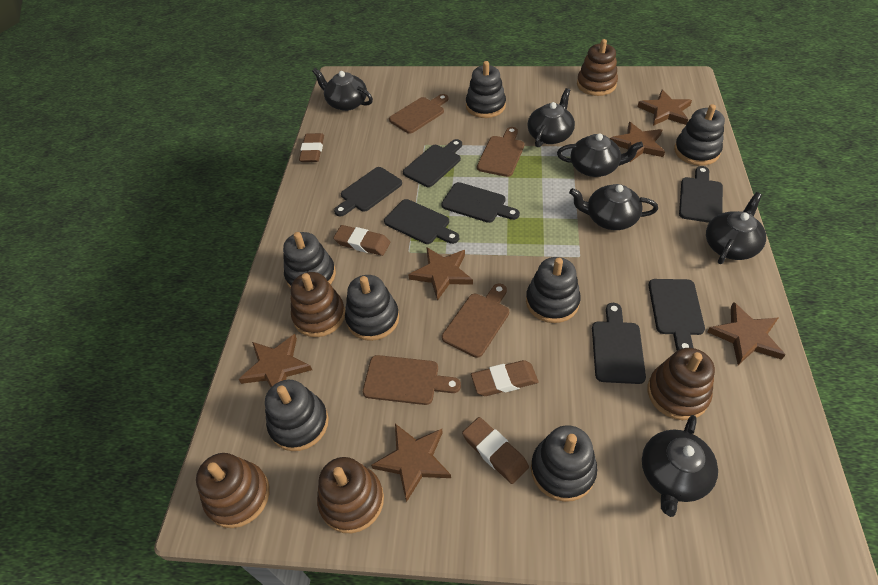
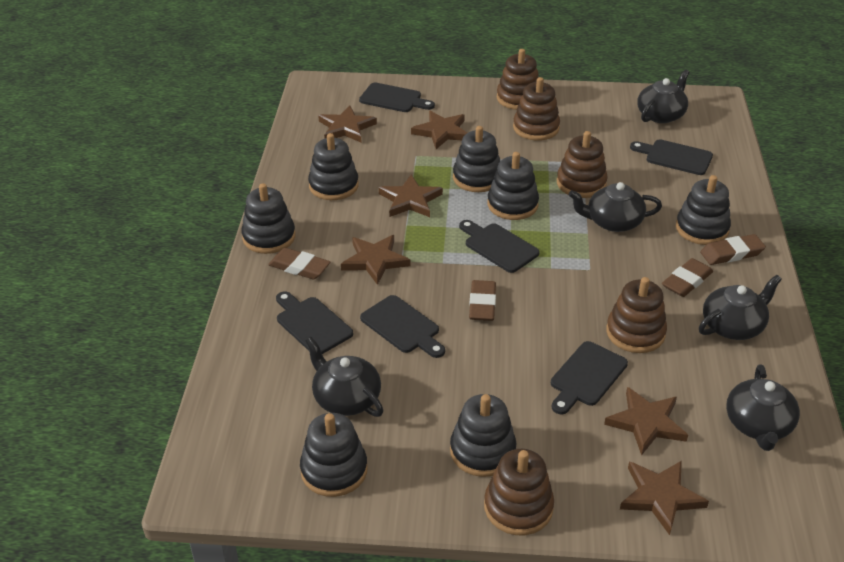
black cutting board: [334,167,402,217] [384,199,459,244] [403,139,462,187] [441,182,520,223] [592,303,646,384] [649,279,705,351] [679,166,723,223] = 7 -> [276,291,353,354] [359,82,435,112] [360,295,445,358] [459,220,540,273] [551,341,628,414] [630,139,713,175] = 6
black teapot: [312,68,373,111] [527,88,575,147] [557,133,643,177] [569,184,658,230] [642,415,718,517] [706,192,766,264] = 6 -> [305,337,383,417] [568,182,662,232] [637,70,689,123] [699,275,782,340] [726,364,800,451] = 5
brown cutting board: [363,355,461,405] [389,94,449,134] [442,283,509,358] [477,127,525,177] = 4 -> none = 0

